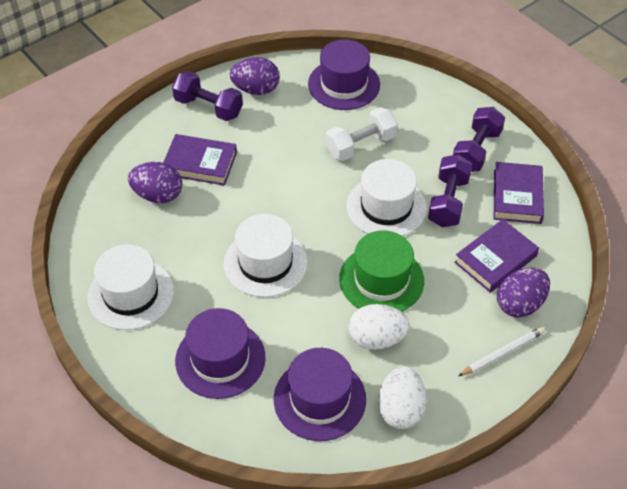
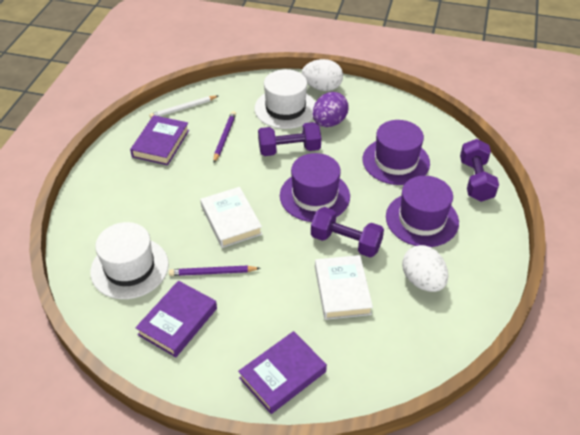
green hat: [339,230,424,312] = 1 -> none = 0
purple egg: [128,162,182,203] [230,57,280,95] [497,268,550,318] = 3 -> [313,92,349,127] = 1
purple pencil: none = 0 -> [169,265,261,276] [213,111,236,163] = 2
white book: none = 0 -> [200,187,262,248] [315,255,373,320] = 2
white dumbbell: [326,107,398,161] = 1 -> none = 0
white hat: [87,244,174,330] [224,214,308,297] [347,159,427,236] = 3 -> [90,222,169,299] [255,69,315,129] = 2

